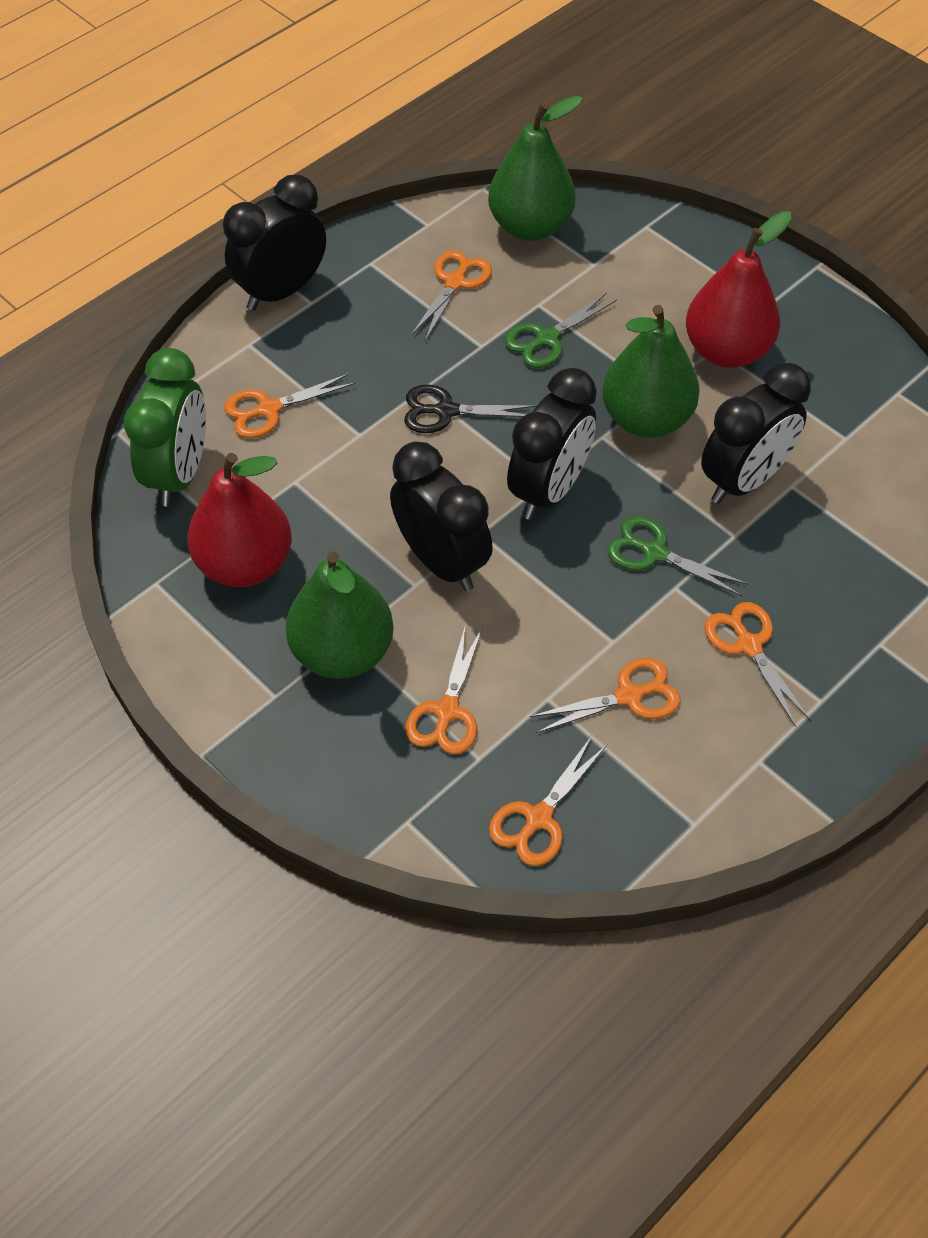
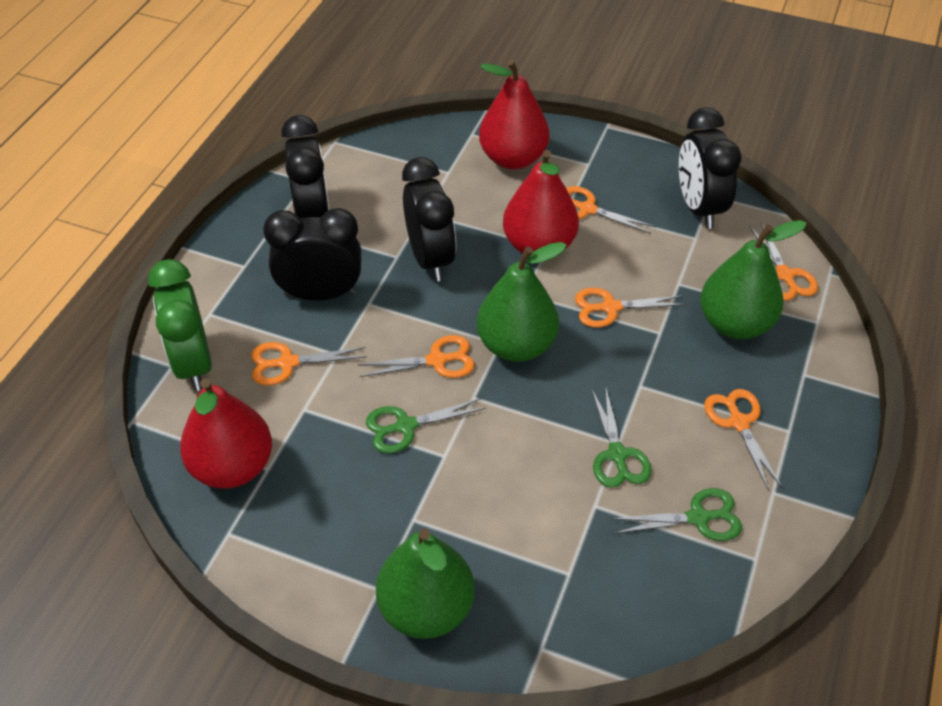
black scissors: [404,385,537,433] = 1 -> none = 0
green scissors: [505,292,617,368] [607,516,748,596] = 2 -> [366,398,486,453] [592,386,652,488] [611,488,742,541] = 3
red pear: [187,453,292,587] [686,211,792,368] = 2 -> [180,378,272,488] [479,60,550,169] [503,150,579,254] = 3

